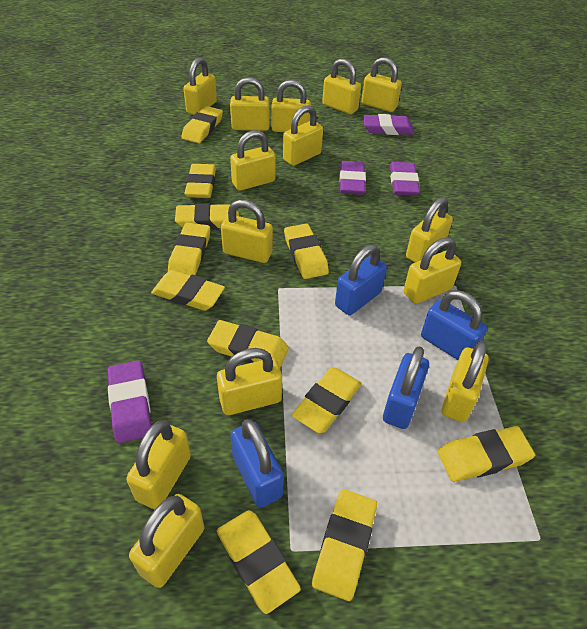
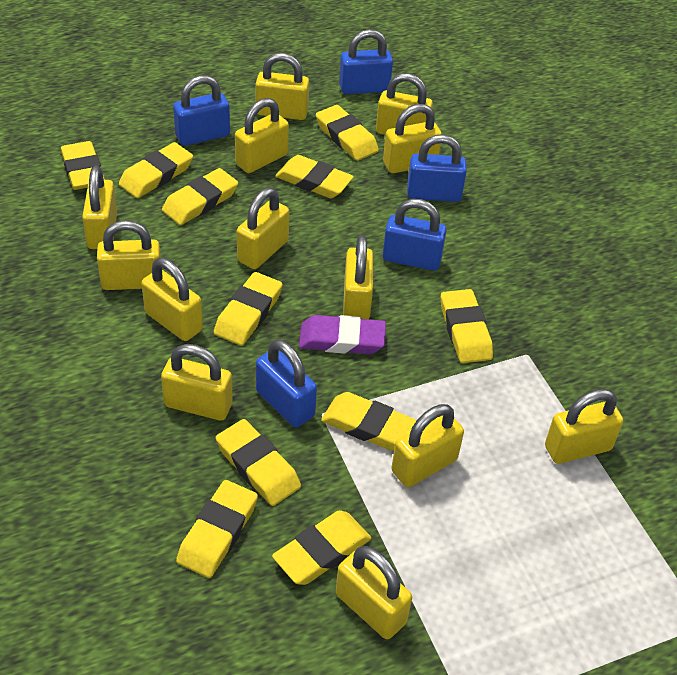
blue padlock: [230,419,284,507] [335,244,387,315] [383,346,429,429] [421,290,487,360] = 4 -> [173,75,230,146] [256,339,317,427] [339,29,393,94] [383,199,447,271] [407,134,467,202] = 5
purple eraser: [108,360,151,443] [339,161,366,195] [363,114,414,135] [390,162,420,196] = 4 -> [299,315,386,354] = 1
yellow padlock: [126,420,191,509] [129,494,204,588] [183,57,217,115] [217,348,282,415] [221,200,273,263] [230,77,269,131] [230,130,276,191] [271,80,311,132] [283,105,323,166] [322,59,361,114] [361,57,402,112] [404,237,461,304] [406,197,453,263] [442,341,489,422] = 14 -> [82,165,117,249] [97,220,161,290] [141,258,203,341] [161,344,233,421] [235,98,289,173] [237,187,289,269] [256,53,309,120] [336,546,412,639] [343,235,373,319] [376,73,433,135] [383,104,442,173] [391,404,464,487] [545,389,623,464] = 13

